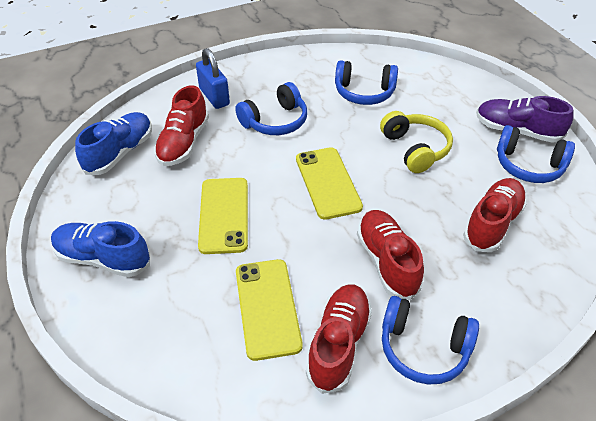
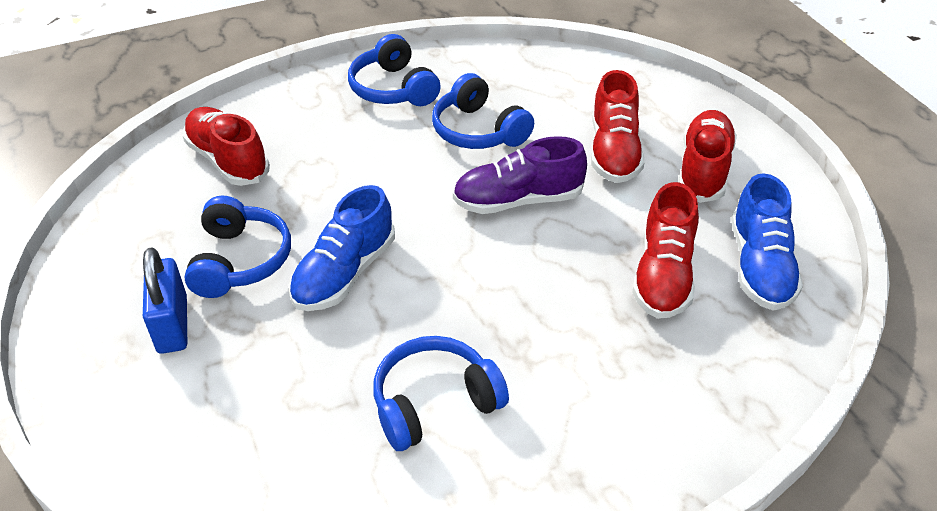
yellow headphones: [380,111,453,173] = 1 -> none = 0
yellow phone: [198,178,248,254] [236,259,303,361] [296,147,363,220] = 3 -> none = 0

